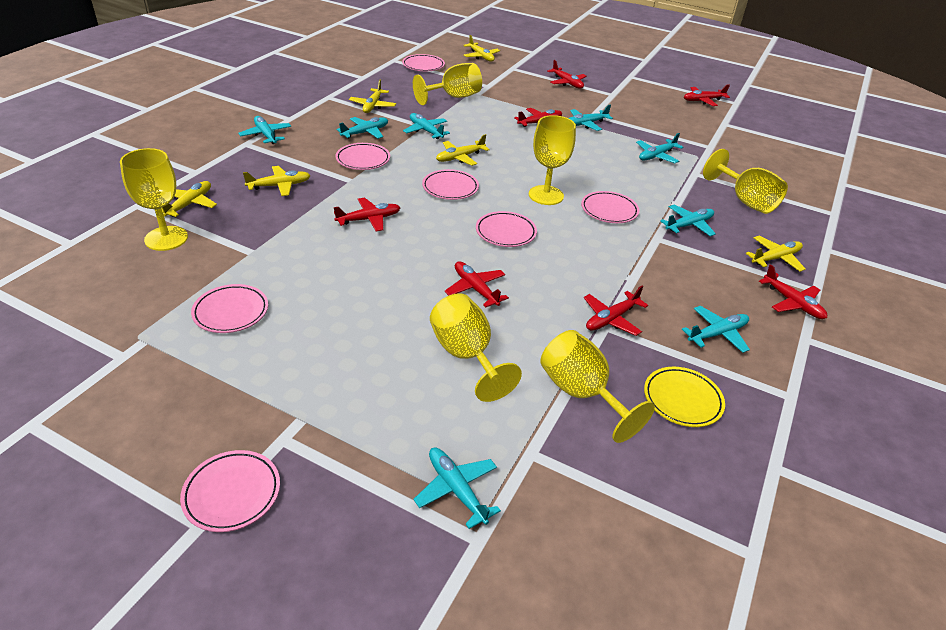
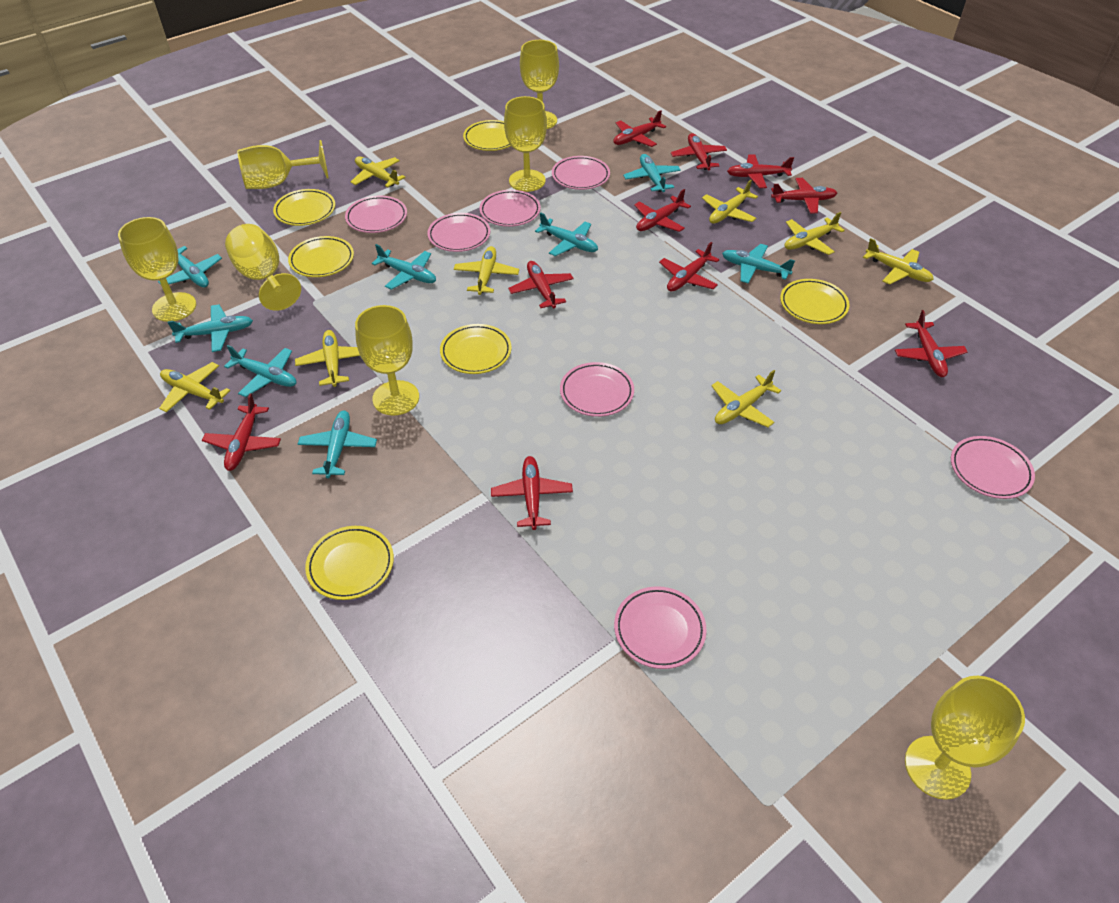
red plane: [334,197,401,231] [444,261,509,307] [514,108,562,127] [548,60,586,89] [584,286,648,336] [684,85,730,106] [759,264,827,319] = 7 -> [202,393,281,471] [491,456,573,530] [508,261,574,308] [613,110,666,147] [634,189,691,232] [659,242,719,291] [671,133,727,170] [727,154,794,188] [771,178,837,214] [895,310,968,377] = 10
yellow goblet: [120,148,188,251] [413,63,482,105] [430,293,522,402] [529,115,576,205] [540,330,655,443] [703,149,788,214] = 6 -> [118,217,196,322] [225,224,301,311] [237,140,329,189] [355,305,419,416] [504,96,547,192] [520,40,559,129] [905,676,1025,800] = 7
yellow plane: [161,181,217,217] [243,166,311,196] [349,80,396,113] [436,134,490,166] [463,35,500,62] [746,236,806,272] = 6 -> [159,362,231,412] [295,330,360,387] [351,156,405,188] [454,246,519,295] [702,180,758,224] [711,370,781,427] [784,212,845,255] [863,238,934,285] = 8
yellow plate: [644,367,725,427] = 1 -> [273,189,335,226] [288,236,354,277] [305,526,394,600] [440,324,511,374] [463,120,511,151] [780,279,850,324] = 6

